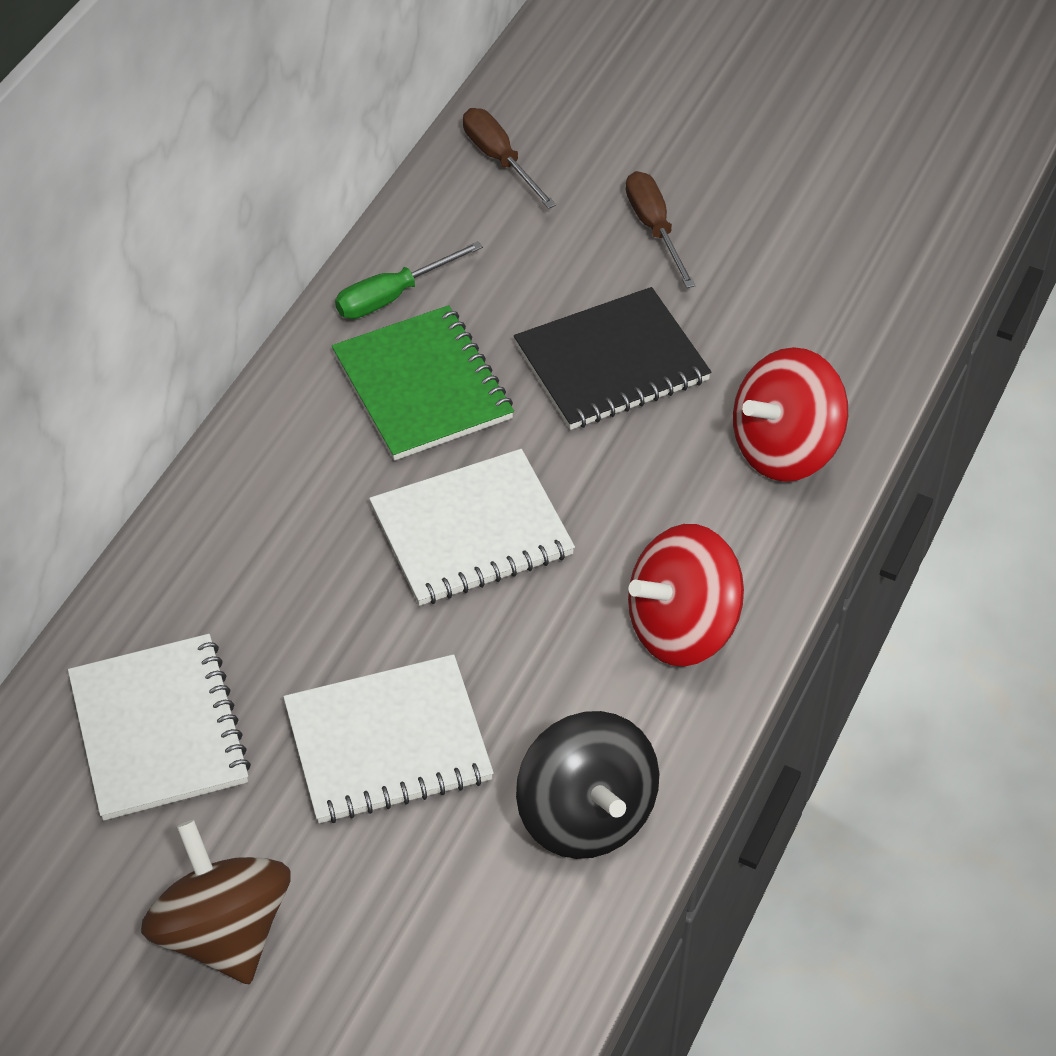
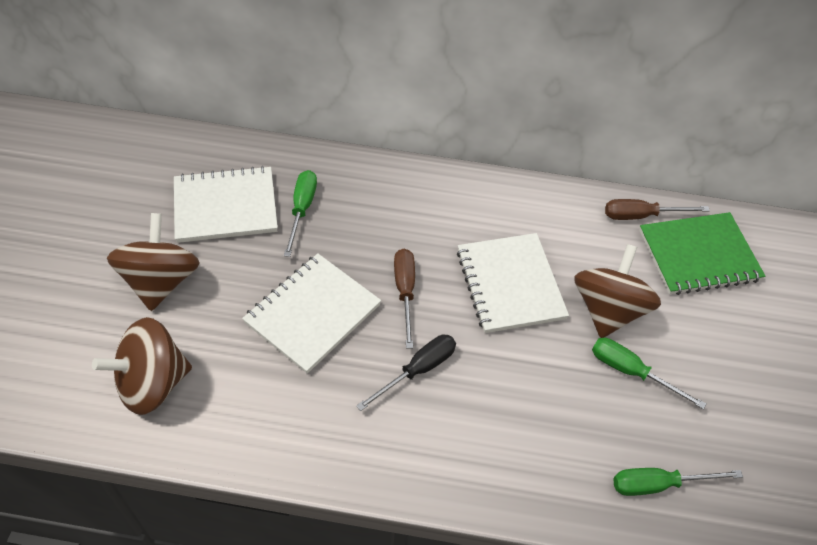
black notebook: [514,287,711,430] = 1 -> none = 0
black screwdriver: none = 0 -> [356,335,456,411] = 1
black spinning top: [516,711,659,859] = 1 -> none = 0
brown spinning top: [141,820,291,985] = 1 -> [92,317,192,415] [107,213,200,311] [574,244,661,338] = 3
green screwdriver: [335,241,483,319] = 1 -> [284,170,317,257] [592,338,706,409] [613,468,743,496] = 3
red spinning top: [628,524,744,666] [733,347,848,482] = 2 -> none = 0

